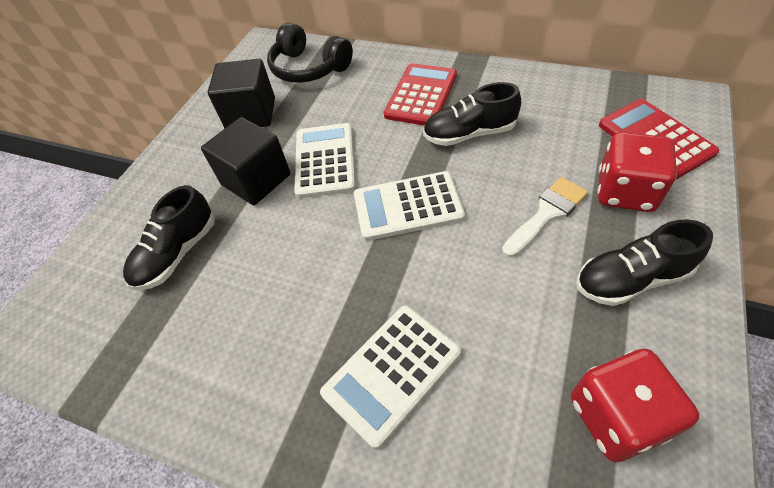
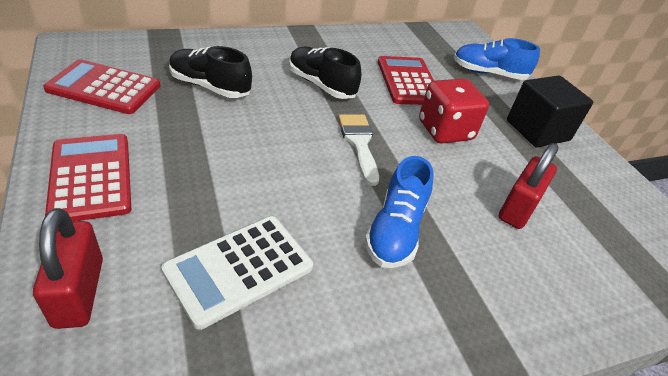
black cube: [201,117,290,205] [208,59,275,129] = 2 -> [507,76,593,148] = 1
black headphones: [267,23,353,83] = 1 -> none = 0
black shoe: [123,185,215,290] [423,82,521,146] [576,219,713,306] = 3 -> [169,46,252,98] [289,47,361,99] = 2
blue shoe: none = 0 -> [365,156,434,268] [453,38,540,80] = 2
red calculator: [384,63,457,126] [599,99,719,179] = 2 -> [43,59,160,114] [45,134,131,222] [378,56,434,105] = 3
red dice: [571,349,699,462] [597,132,677,212] = 2 -> [419,78,489,144] = 1
red padlock: none = 0 -> [33,208,103,329] [499,143,559,229] = 2
white calculator: [294,123,355,198] [320,306,461,449] [354,171,465,241] = 3 -> [161,216,313,330] = 1

